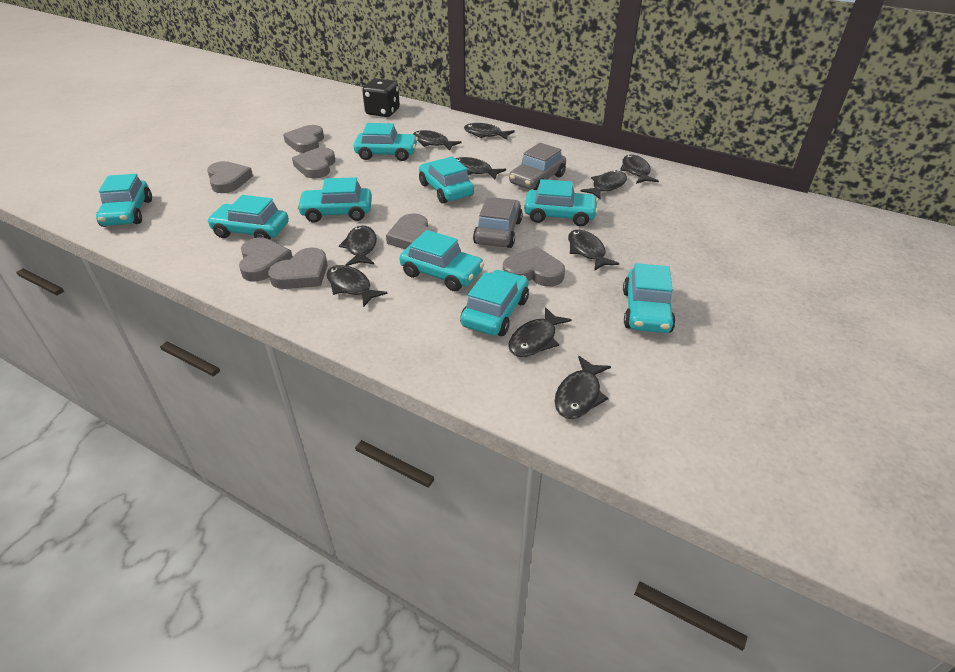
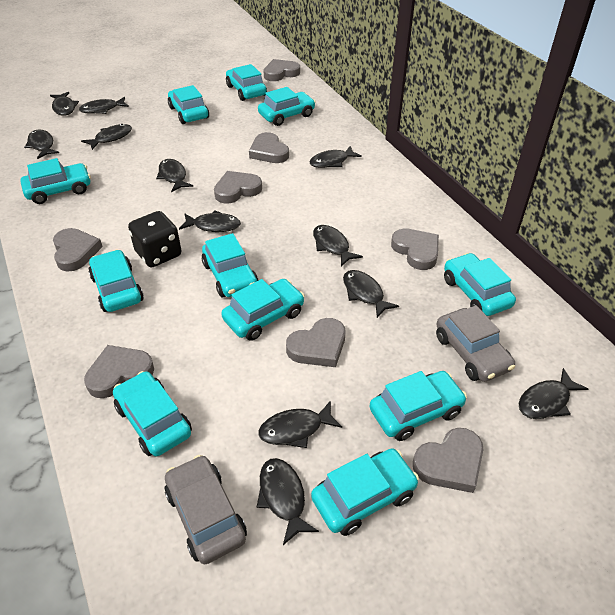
black fish: [327,265,387,307] [339,226,377,266] [413,130,462,151] [455,157,506,179] [464,123,515,140] [508,307,572,357] [555,356,611,419] [568,230,619,271] [580,170,627,200] [620,155,659,184] = 10 -> [24,129,59,159] [50,92,79,116] [79,97,129,114] [81,124,132,150] [156,159,193,192] [179,211,241,232] [257,458,319,545] [259,400,342,448] [309,146,362,168] [313,225,363,267] [343,270,399,318] [519,368,588,419] = 12
grey heart: [207,161,253,193] [239,238,293,282] [268,247,328,289] [283,125,324,153] [292,147,335,179] [386,213,435,249] [503,247,565,287] = 7 -> [53,228,103,272] [84,345,154,398] [214,171,262,204] [249,132,289,163] [263,59,300,81] [286,318,345,367] [391,228,439,270] [413,428,483,493] = 8
turquoise car: [96,174,152,227] [207,195,289,240] [297,177,372,223] [354,123,418,161] [399,230,484,291] [419,157,474,203] [460,270,529,336] [524,179,598,226] [623,263,676,333] = 9 -> [20,158,91,204] [88,250,144,312] [113,371,192,456] [168,85,209,124] [202,233,259,298] [221,279,305,341] [226,64,267,101] [258,87,316,126] [311,448,419,536] [369,371,467,441] [444,253,516,316] = 11

